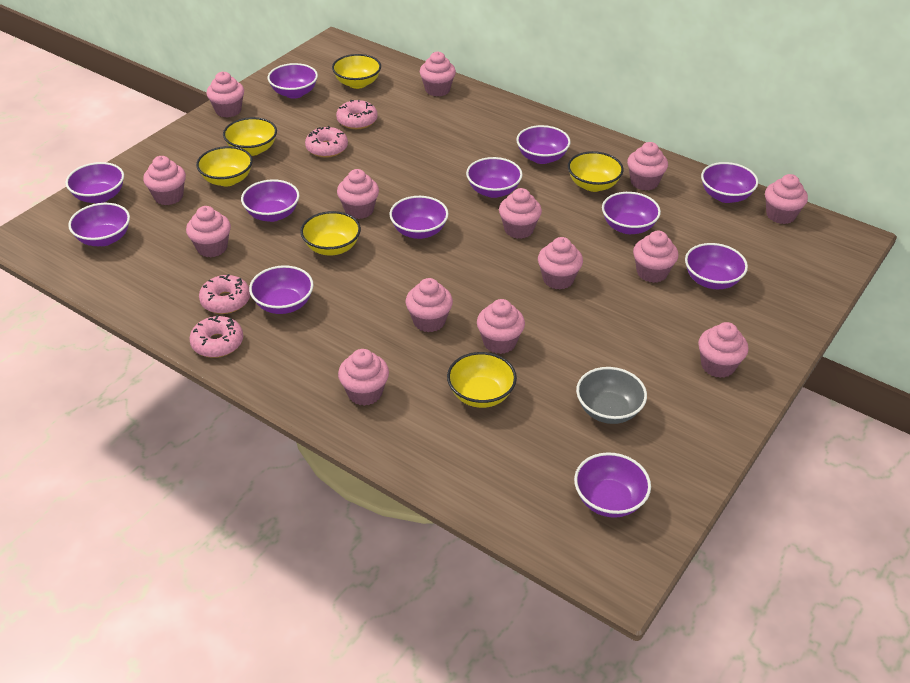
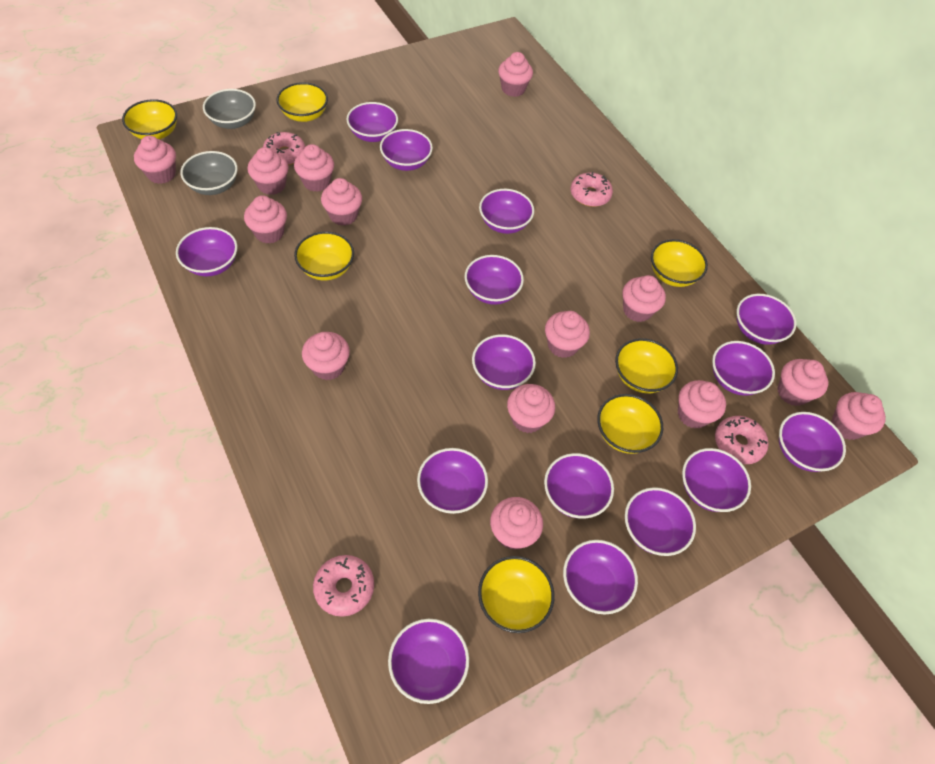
grey bowl: [576,367,647,424] = 1 -> [181,151,238,195] [203,89,256,129] = 2
purple bowl: [65,162,124,203] [68,203,130,246] [241,179,299,222] [249,265,314,314] [268,63,318,99] [390,196,448,239] [466,157,522,198] [516,125,571,164] [574,452,651,518] [602,192,661,234] [685,243,748,289] [701,162,758,203] = 12 -> [176,227,237,277] [346,102,398,142] [380,129,433,171] [388,619,469,704] [417,448,488,514] [465,255,524,305] [472,334,536,390] [479,189,534,234] [544,453,614,519] [563,540,638,615] [625,487,696,556] [682,448,751,512] [712,341,775,396] [737,294,796,345] [779,412,846,472] = 15
yellow bowl: [196,146,253,186] [223,117,277,156] [300,211,361,256] [332,54,381,89] [447,352,517,408] [568,151,624,192] = 6 -> [122,99,177,139] [276,82,328,122] [294,231,354,280] [478,556,555,633] [597,394,663,454] [615,338,678,393] [651,239,708,287] = 7

